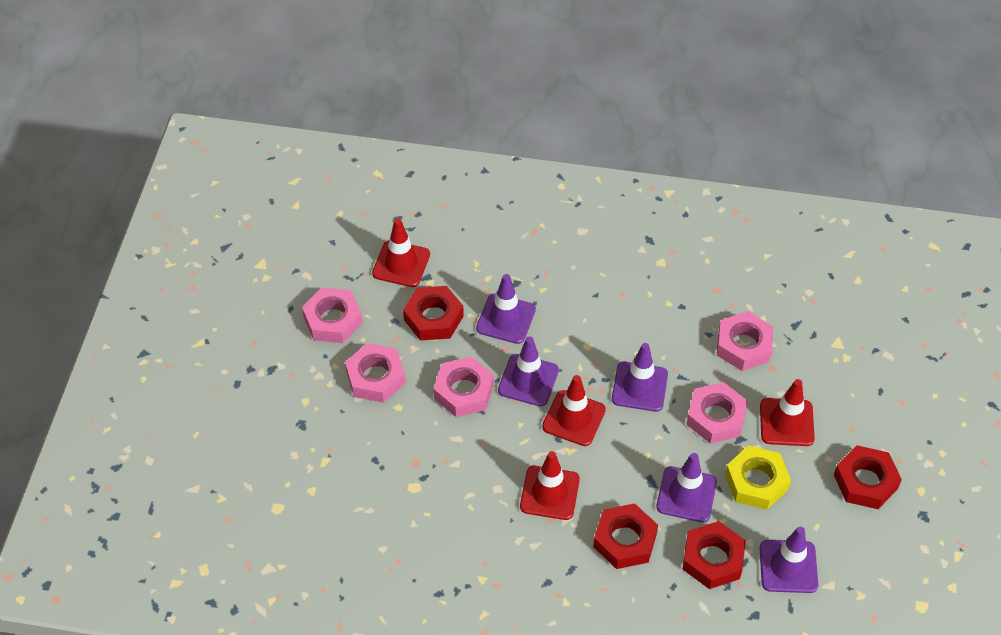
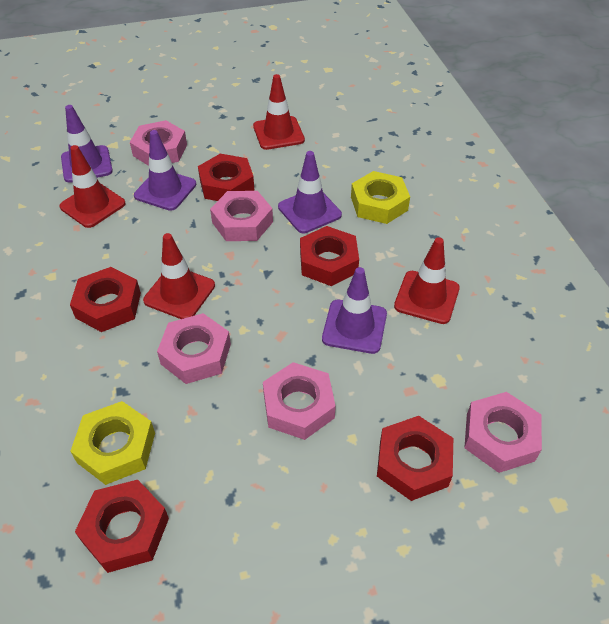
purple traffic cone: [476,274,536,344] [498,336,559,406] [612,343,668,412] [656,453,717,523] [760,527,818,593] = 5 -> [61,105,113,183] [134,130,196,211] [278,151,342,233] [322,267,387,354] = 4
red nut: [403,286,464,340] [593,503,658,569] [682,521,746,589] [834,445,902,509] = 4 -> [70,267,141,332] [75,480,169,573] [198,154,254,201] [300,226,359,286] [377,416,453,501] = 5
yellow nut: [725,445,791,510] = 1 -> [70,401,155,485] [351,171,410,224] = 2

